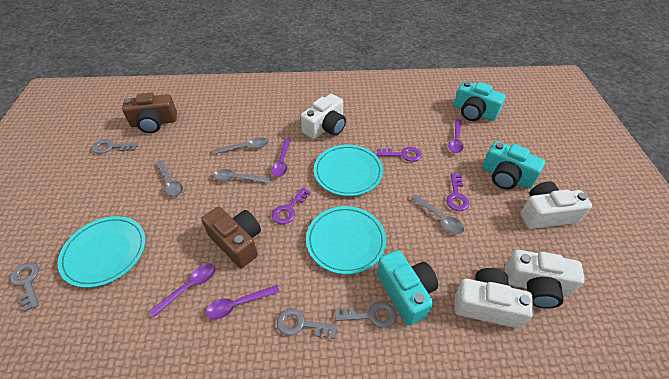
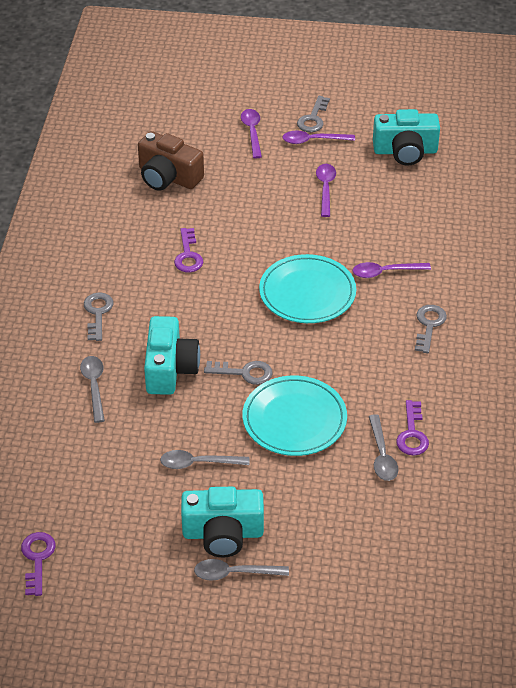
brown camera: [122,92,177,133] [201,207,261,268] = 2 -> [138,131,204,191] = 1
turquoise plate: [58,216,146,288] [306,206,386,274] [314,145,383,196] = 3 -> [242,376,347,456] [259,254,356,323] = 2
white camera: [301,94,346,139] [454,268,534,328] [505,250,585,308] [520,181,592,229] = 4 -> none = 0

